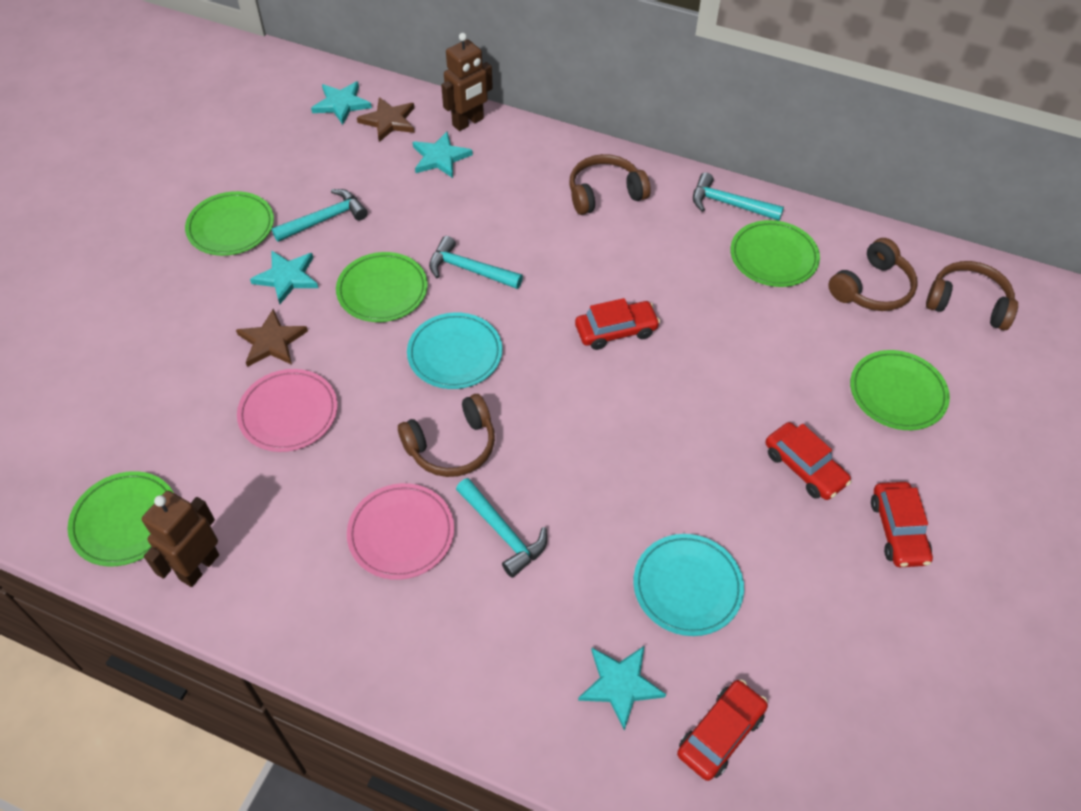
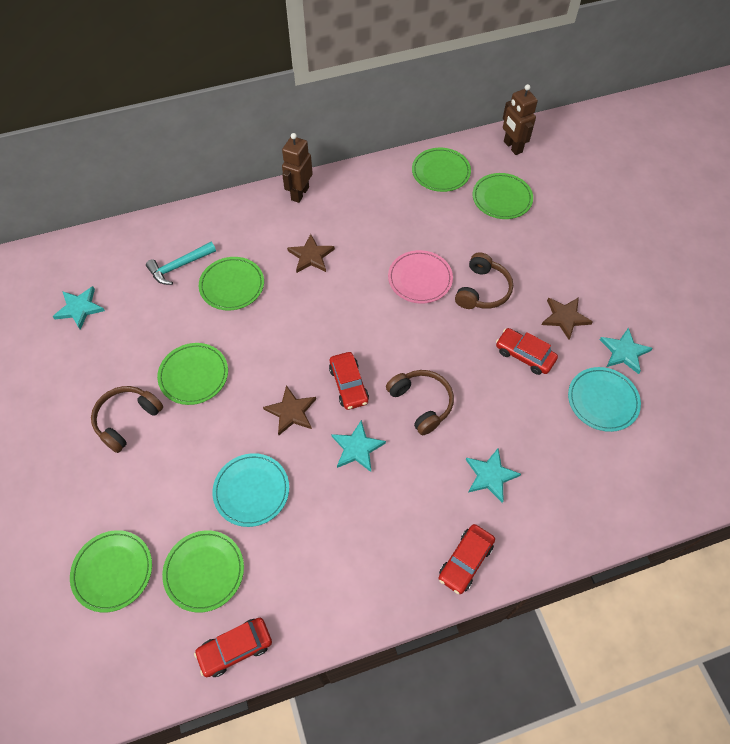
brown headphones: [398,394,495,477] [569,154,651,215] [828,238,918,311] [926,261,1018,330] = 4 -> [91,386,163,453] [386,370,454,435] [455,252,513,309] = 3
brown star: [236,309,308,367] [357,97,415,142] = 2 -> [263,385,316,435] [287,234,335,273] [542,297,593,340] = 3
green plate: [68,471,174,566] [185,191,274,256] [336,252,428,322] [730,220,820,287] [850,350,950,430] = 5 -> [70,530,152,612] [157,343,228,405] [162,530,244,613] [199,257,264,311] [412,148,471,192] [473,173,533,219] = 6
pink plate: [237,369,338,452] [347,483,454,580] = 2 -> [388,250,453,304] = 1
turquoise hammer: [272,189,368,242] [429,236,523,289] [456,478,547,578] [693,173,784,221] = 4 -> [146,242,216,285] = 1

